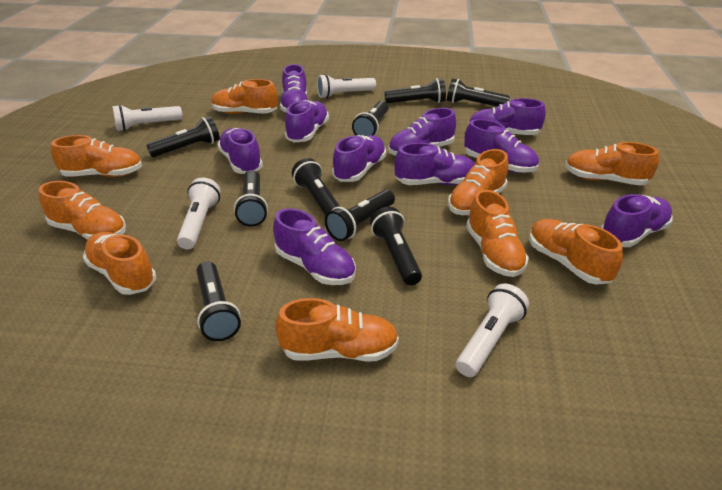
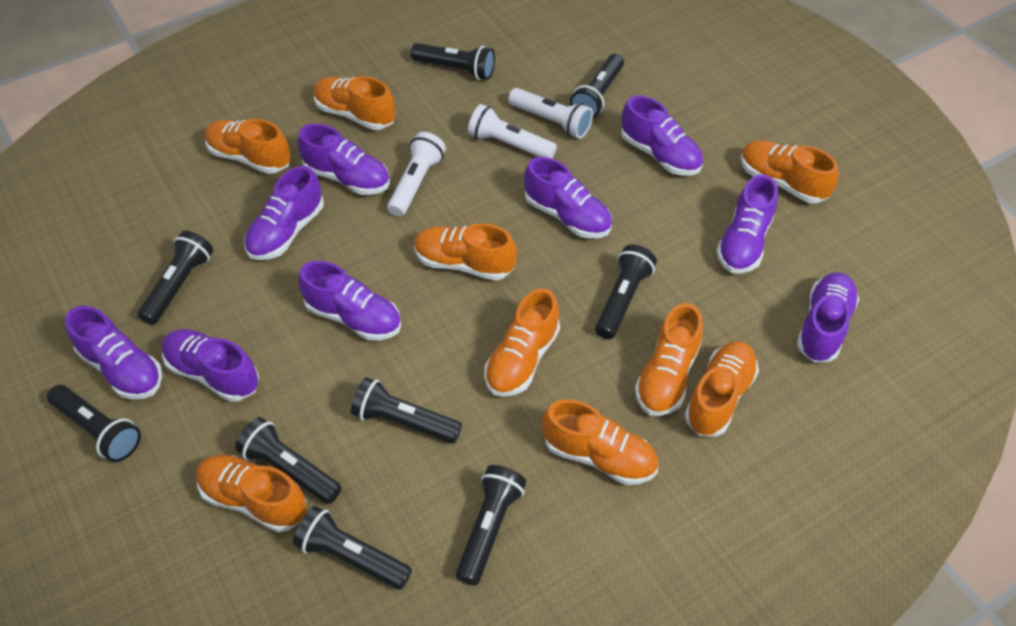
purple shoe: [217,128,263,174] [273,208,356,285] [280,64,308,113] [285,100,329,142] [332,135,386,182] [388,108,456,156] [394,143,475,185] [464,119,539,173] [468,98,546,135] [601,194,673,247] = 10 -> [65,306,162,400] [162,329,259,402] [244,166,324,260] [298,124,390,195] [298,261,401,341] [524,157,612,239] [621,95,703,176] [716,174,778,274] [797,272,859,362] = 9
white flashlight: [112,105,183,131] [177,178,221,249] [317,74,376,98] [456,284,529,377] = 4 -> [387,132,446,217] [468,104,557,159] [508,88,593,139] = 3

